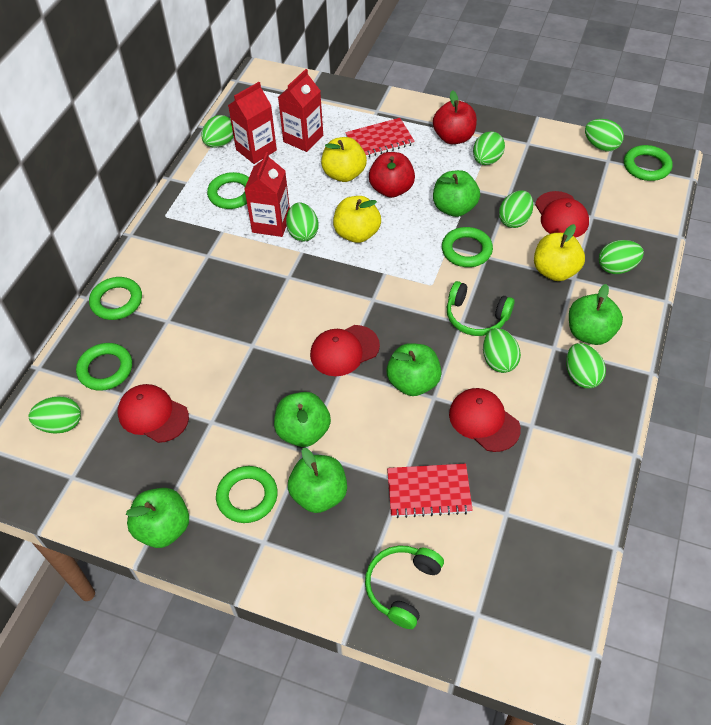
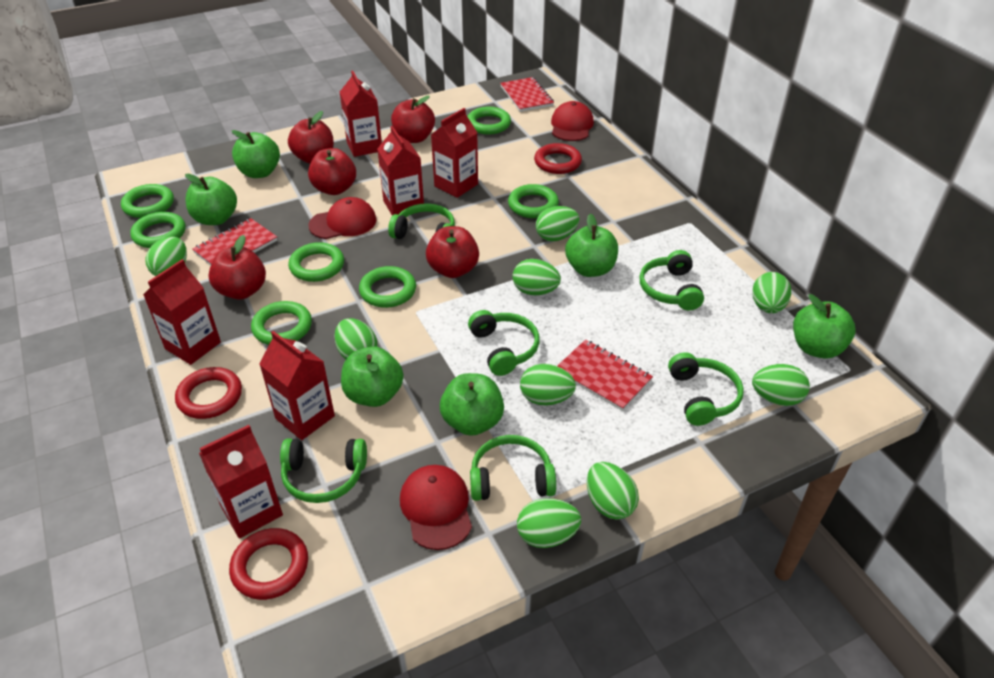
green headphones: [365,545,444,629] [447,281,514,336] = 2 -> [280,439,367,503] [388,203,455,239] [468,310,539,376] [470,435,556,501] [639,250,704,310] [668,352,744,426] = 6
green ring: [76,343,132,391] [89,277,142,320] [207,172,249,209] [216,466,278,523] [442,227,493,267] [624,145,673,181] = 6 -> [121,184,174,218] [130,212,186,248] [251,301,312,345] [288,242,344,282] [359,266,416,308] [467,107,511,134] [508,184,559,218] = 7
red apple: [369,152,415,198] [433,90,477,144] = 2 -> [208,235,266,300] [288,111,334,164] [308,148,356,195] [391,96,435,143] [426,226,479,278] = 5
red cap: [117,384,189,443] [310,325,380,376] [449,388,521,452] [535,191,589,238] = 4 -> [308,197,377,239] [400,465,472,550] [551,101,594,141] = 3
red carton: [228,82,277,164] [245,152,290,237] [278,69,323,152] = 3 -> [143,259,221,365] [199,425,283,538] [259,331,335,440] [340,71,382,157] [377,126,424,216] [431,108,478,198] = 6
red notebook: [345,118,415,157] [387,464,473,518] = 2 -> [192,218,277,265] [500,77,554,112] [558,339,653,411] = 3
red ring: none = 0 -> [175,367,242,419] [229,528,308,600] [534,143,582,174] = 3
yellow apple: [321,137,367,182] [333,196,381,243] [534,224,585,281] = 3 -> none = 0

